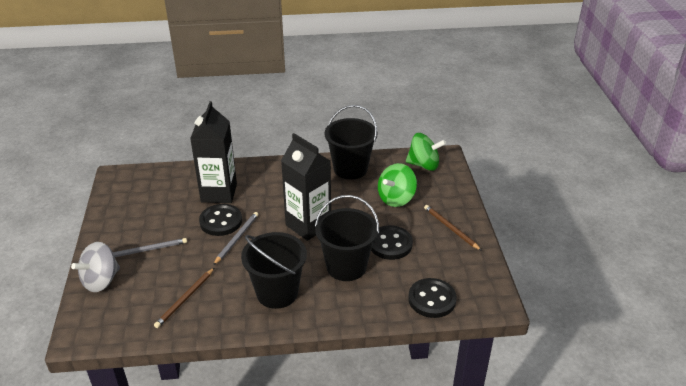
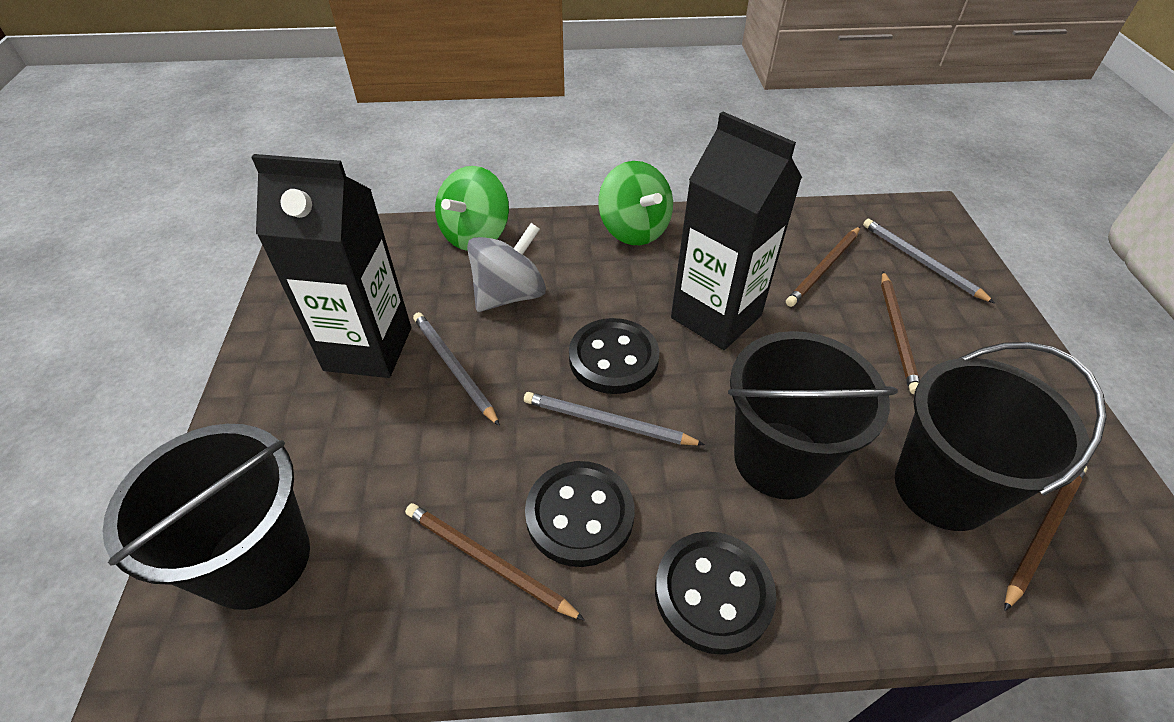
brown pencil: [154,267,215,328] [424,205,482,251] = 2 -> [405,503,585,621] [786,227,860,307] [881,271,920,394] [1005,466,1088,611] = 4
grey pencil: [113,238,187,257] [213,212,258,265] = 2 -> [413,312,500,426] [524,392,705,445] [863,219,995,303] = 3

